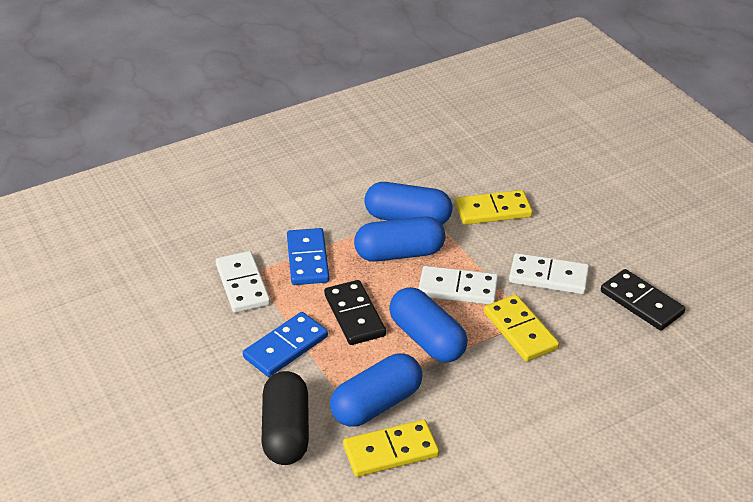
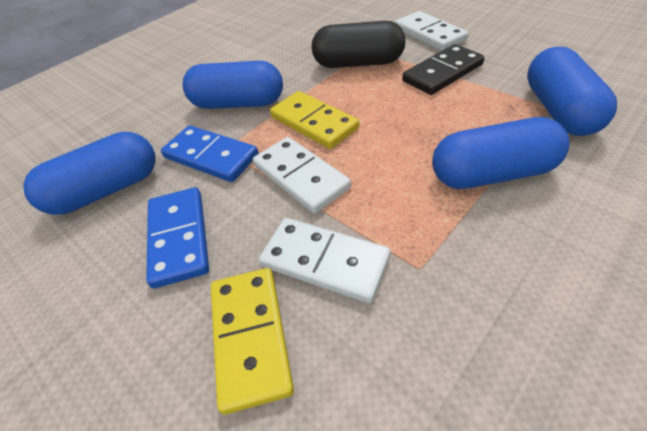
black domino: [324,280,386,345] [601,269,685,331] = 2 -> [402,44,485,95] = 1
yellow domino: [343,420,439,477] [455,190,533,225] [484,295,559,362] = 3 -> [211,268,294,414] [270,91,359,149] = 2

